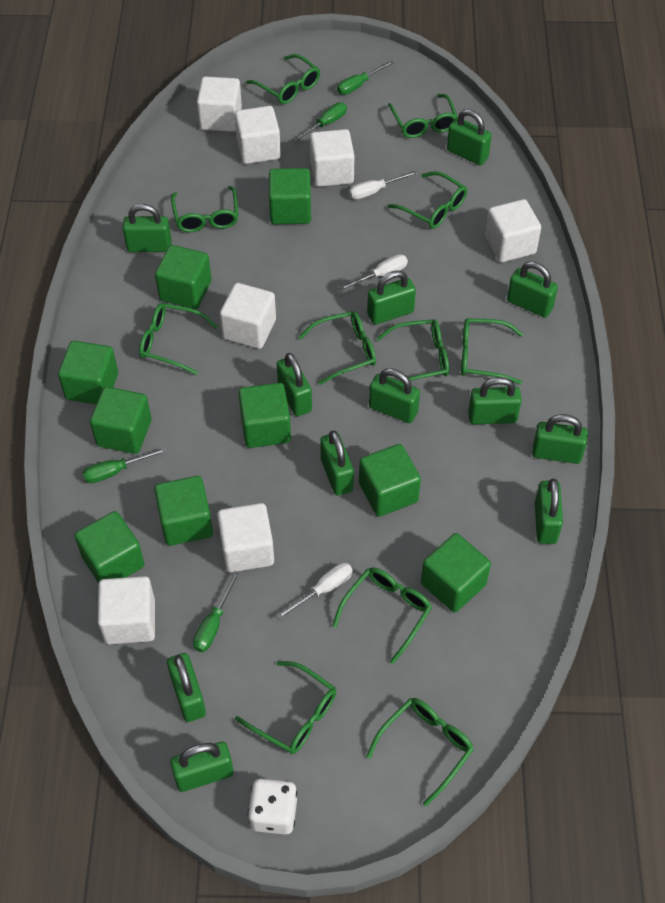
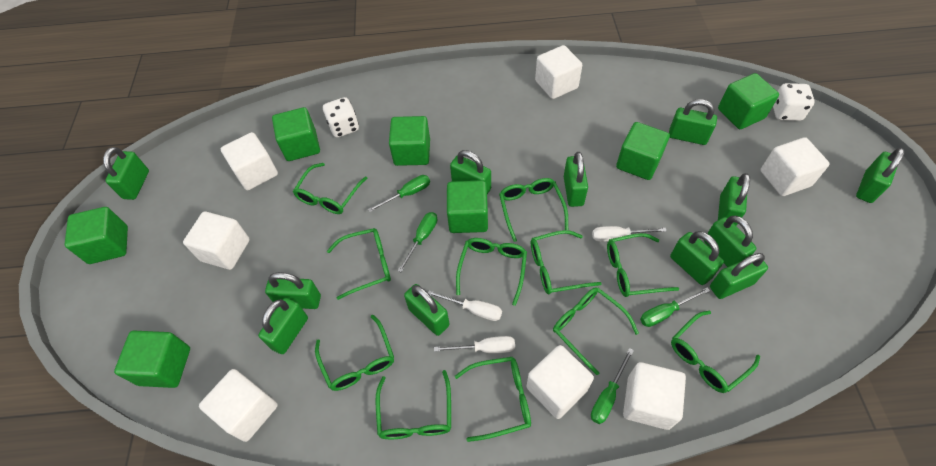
green cube: [58,341,118,404] [75,511,144,583] [90,387,151,454] [154,476,213,546] [155,245,211,309] [238,383,291,448] [269,168,311,224] [359,444,421,517] [421,533,491,612] = 9 -> [64,207,128,264] [114,331,190,388] [272,107,320,161] [389,116,430,166] [447,180,488,233] [616,122,670,180] [718,73,779,129] = 7
white dice: [248,778,297,834] = 1 -> [323,97,359,138] [773,83,815,121] = 2

